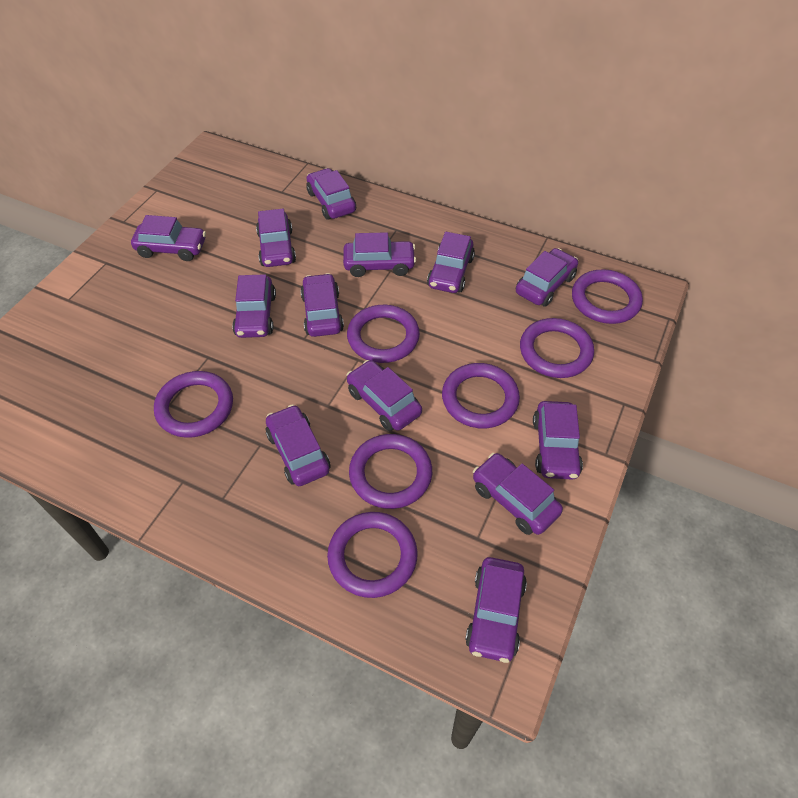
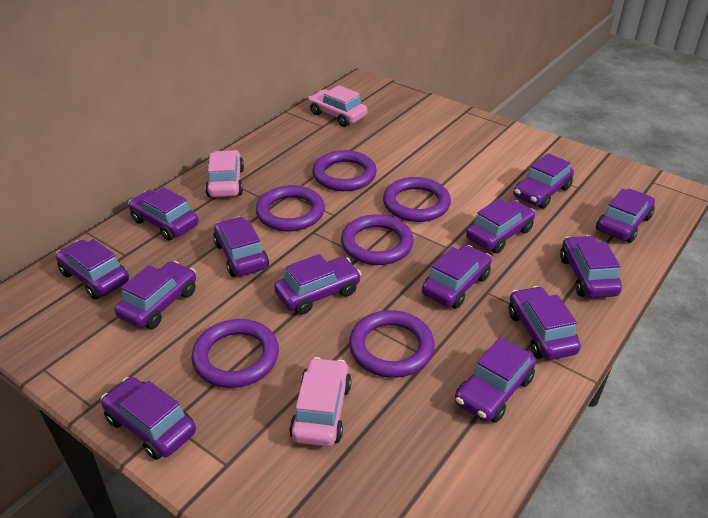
pink car: none = 0 -> [205,150,244,197] [289,357,351,447] [308,85,367,127] = 3
purple ring: [154,371,233,438] [327,512,418,598] [347,305,420,363] [349,434,432,509] [442,363,520,428] [520,318,594,378] [572,269,643,324] = 7 -> [191,319,279,388] [256,185,325,231] [313,150,377,191] [341,214,414,265] [349,310,435,378] [383,177,451,222] = 6

